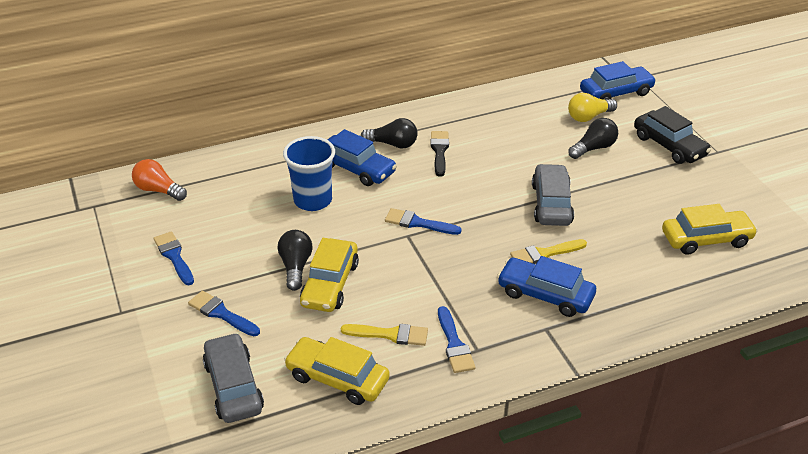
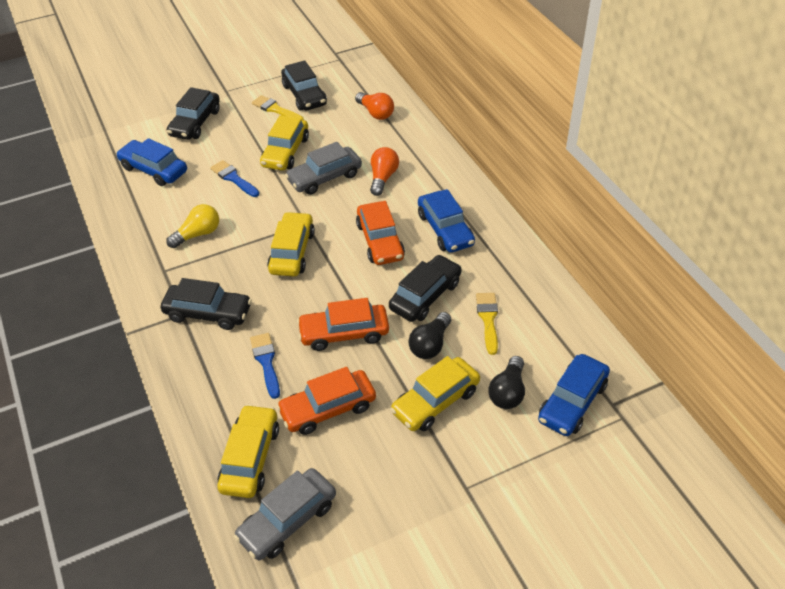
black brush: [430,131,449,177] = 1 -> none = 0
black car: [634,106,711,164] = 1 -> [161,278,252,330] [167,87,220,140] [281,60,327,111] [389,255,461,322] = 4
black light bulb: [278,230,312,291] [361,118,418,149] [568,118,618,159] = 3 -> [409,312,451,359] [488,356,525,409] = 2
blue brush: [154,231,194,285] [188,291,260,336] [385,208,462,235] [438,306,476,373] = 4 -> [210,160,259,197] [250,333,280,399] = 2
blue cup: [283,136,335,211] = 1 -> none = 0
orange car: none = 0 -> [276,367,376,435] [297,298,389,351] [356,201,405,265] = 3
orange light bulb: [132,159,187,201] = 1 -> [355,92,394,120] [370,147,399,196] = 2
yellow car: [284,337,390,405] [300,238,359,312] [662,204,758,255] = 3 -> [217,404,279,498] [260,115,309,171] [267,212,315,277] [390,356,480,431] = 4

